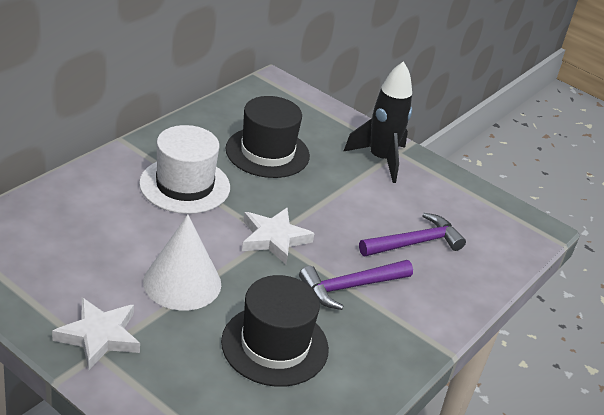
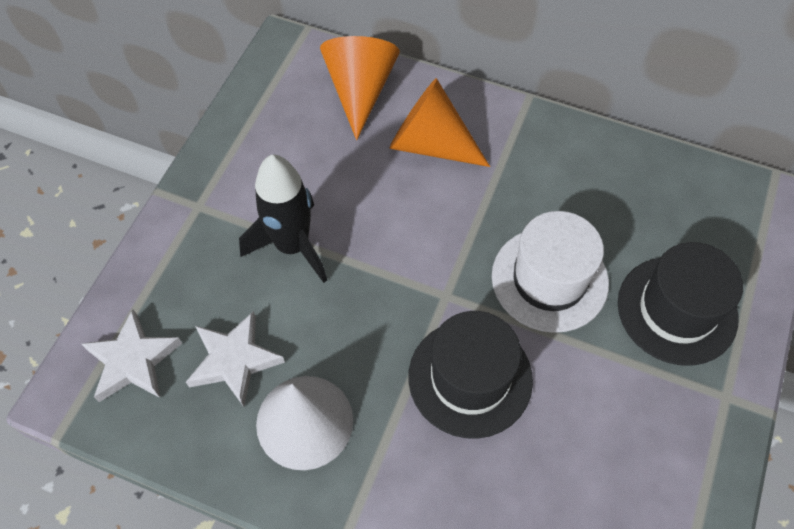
orange cone: none = 0 -> [320,36,400,140] [389,78,490,167] = 2
purple hammer: [299,260,413,310] [359,213,466,256] = 2 -> none = 0

